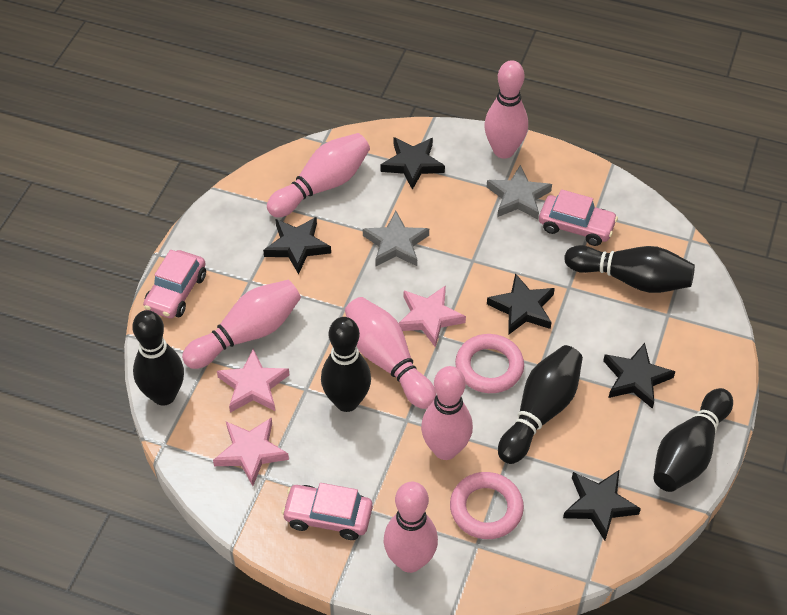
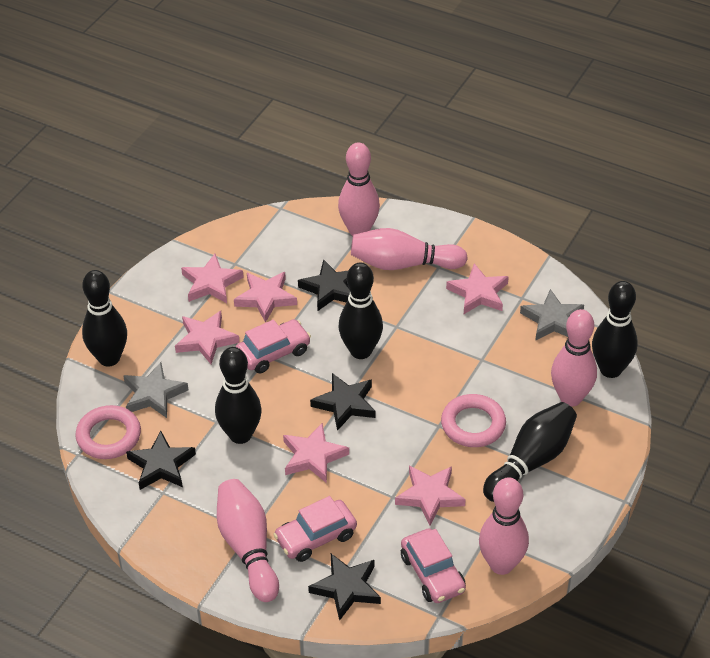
black star: [263,217,331,274] [381,137,445,190] [487,273,555,335] [563,470,641,541] [603,343,676,409] = 5 -> [126,431,196,490] [298,259,350,311] [308,554,381,621] [310,373,376,431] = 4
pink bowling pin: [182,280,301,369] [267,133,370,217] [345,297,436,409] [384,482,438,573] [421,366,473,460] [484,60,528,159] = 6 -> [217,479,279,602] [338,142,380,236] [351,228,468,270] [479,477,529,575] [551,309,597,407] = 5
pink star: [213,417,289,486] [217,349,289,413] [399,286,466,347] = 3 -> [175,311,240,364] [181,254,244,303] [234,272,297,323] [283,423,349,483] [395,465,466,525] [446,263,509,314] = 6

